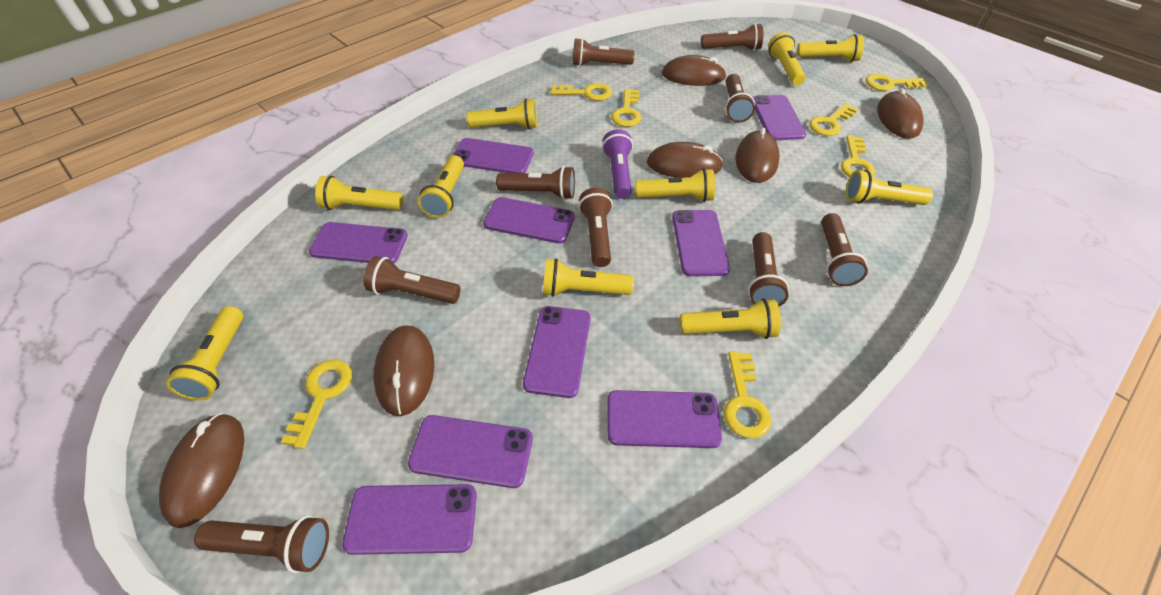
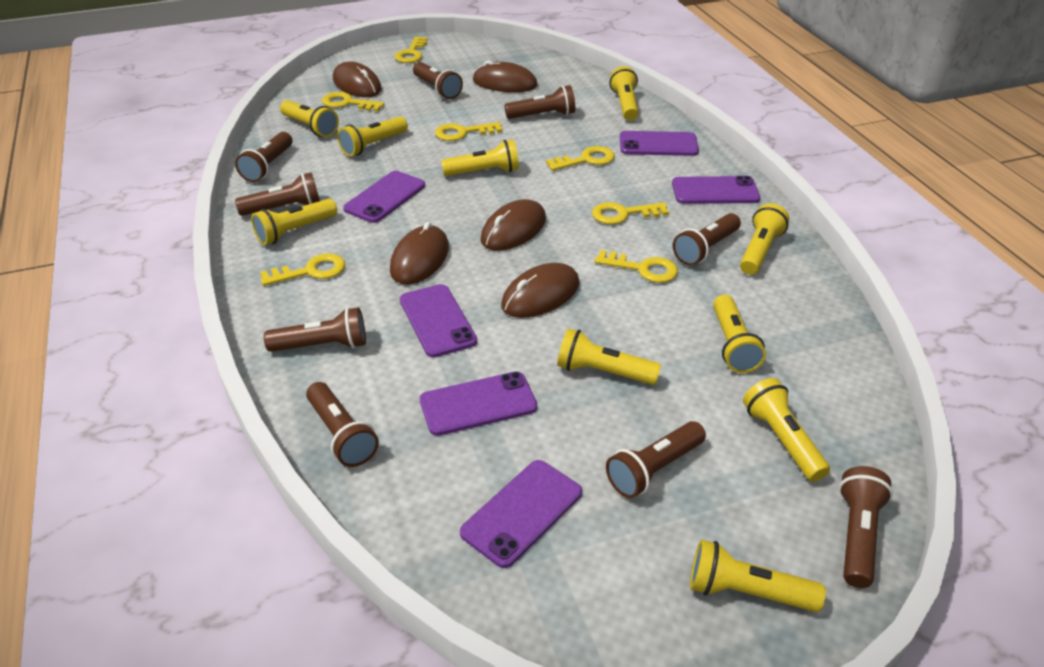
brown mouse: [159,413,244,528] [373,325,434,416] [647,142,723,178] [662,55,727,86] [736,128,780,183] [877,88,923,139] = 6 -> [333,61,382,97] [390,222,449,285] [473,60,538,92] [480,199,546,251] [501,263,580,318] = 5
purple flashlight: [602,129,633,199] = 1 -> none = 0
purple phone: [309,222,408,263] [342,484,477,555] [408,415,533,488] [452,138,534,173] [483,197,575,244] [523,306,591,398] [608,390,722,448] [672,210,730,276] [753,95,806,140] = 9 -> [343,171,425,223] [400,284,477,358] [420,371,537,436] [460,460,582,568] [620,131,699,156] [672,176,760,204] = 6

